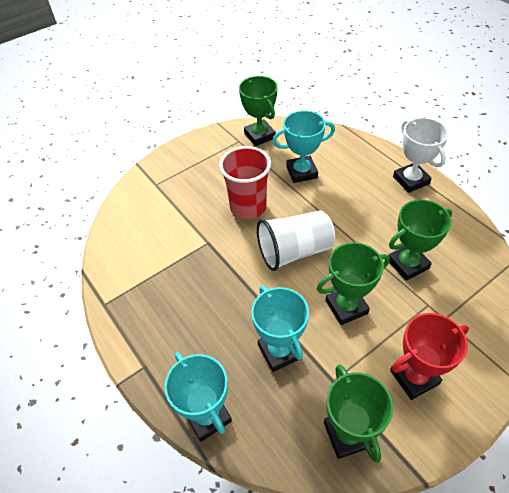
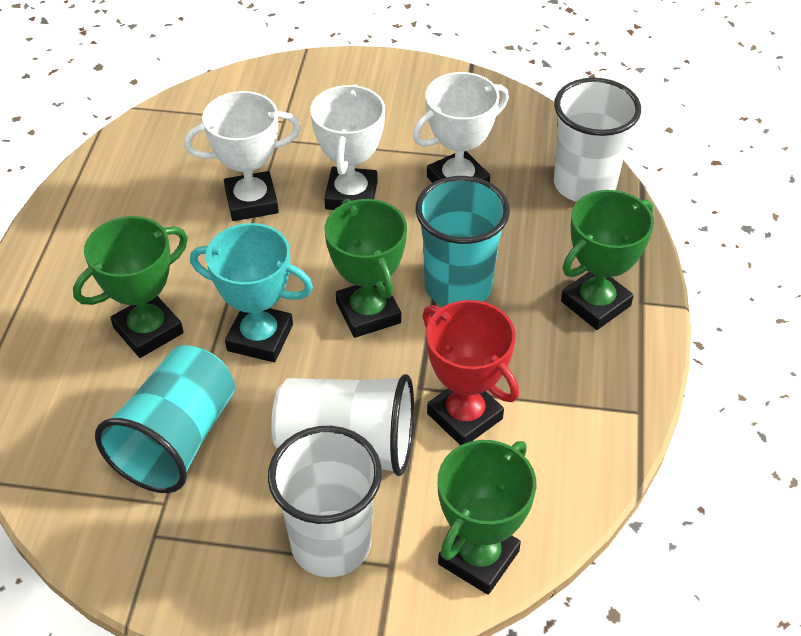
red cup: [219,146,271,219] = 1 -> none = 0
turquoise cup: none = 0 -> [95,345,235,493] [416,176,510,306] = 2
turquoise trophy: [165,352,232,442] [251,285,309,372] [272,110,335,183] = 3 -> [190,223,313,362] = 1
white cup: [257,210,335,271] = 1 -> [268,426,382,577] [271,374,414,476] [554,78,641,202] = 3
white trophy: [393,118,449,193] = 1 -> [184,91,301,221] [310,84,385,210] [412,72,509,183] = 3

